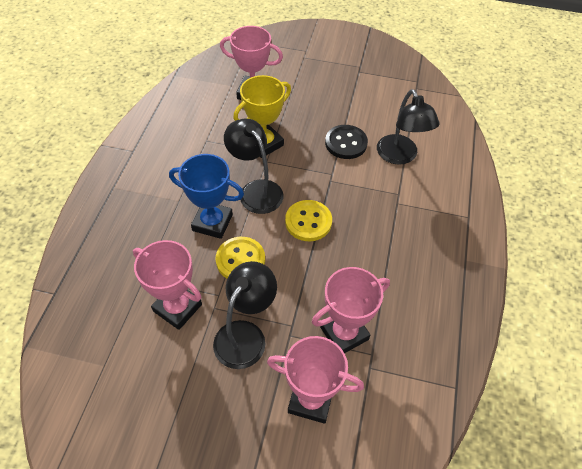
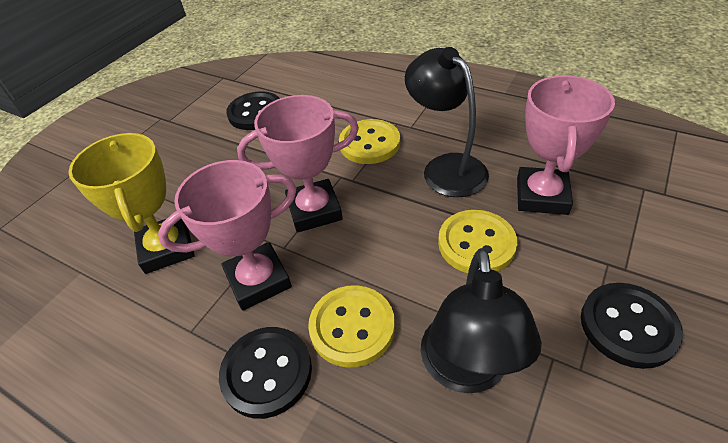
black button: [325,125,368,159] = 1 -> [219,327,312,419] [226,91,280,130] [581,283,683,369] = 3
black lamp: [213,261,277,369] [224,118,284,214] [377,89,440,165] = 3 -> [405,47,489,197] [421,248,542,393] = 2
blue trophy: [169,154,244,239] = 1 -> none = 0
pink trophy: [133,240,202,330] [220,26,283,100] [267,336,364,424] [312,267,390,353] = 4 -> [158,160,297,310] [237,95,359,232] [517,75,615,215] = 3
yellow button: [216,237,265,279] [285,200,332,241] = 2 -> [308,285,395,368] [339,119,400,164] [438,210,517,273] = 3

